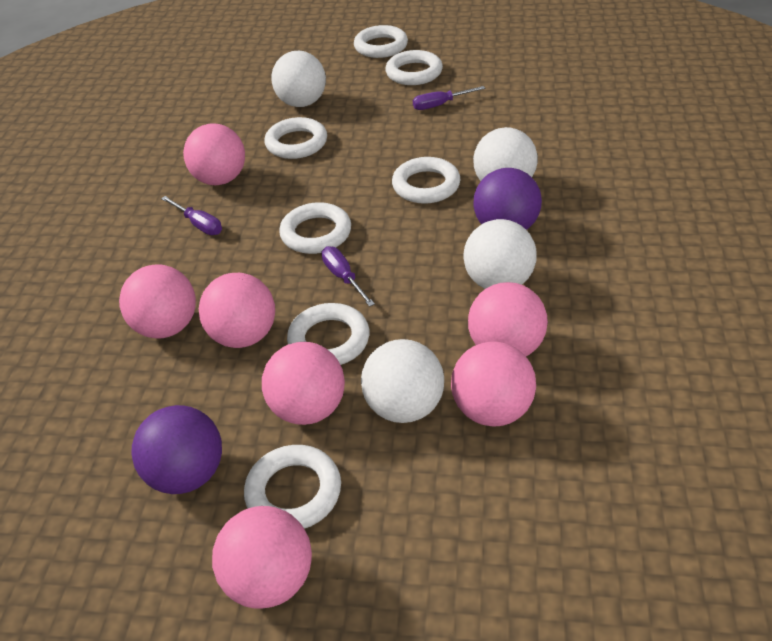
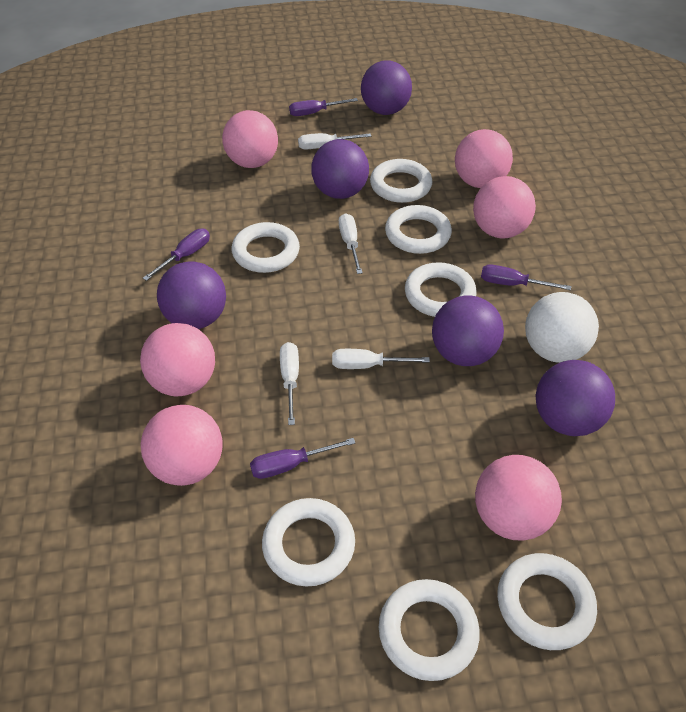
pink ball: [119,264,196,338] [183,123,245,185] [199,273,275,348] [212,506,312,609] [262,342,345,425] [451,341,536,426] [468,282,548,356] = 7 -> [140,323,215,396] [141,405,223,486] [222,110,278,168] [455,129,513,188] [473,176,536,238] [475,455,562,540] = 6
purple ball: [131,405,222,494] [474,168,542,230] = 2 -> [157,261,226,329] [311,139,369,199] [361,60,412,115] [432,295,504,366] [535,360,615,436] = 5
purple screwdriver: [161,196,222,235] [321,246,375,307] [413,86,485,110] = 3 -> [143,229,210,281] [250,438,356,479] [289,98,358,116] [481,265,571,290] = 4
white ball: [271,51,326,107] [361,339,444,423] [463,219,537,289] [473,127,538,181] = 4 -> [525,292,599,363] = 1
white screwdriver: none = 0 -> [280,342,299,425] [298,133,371,149] [332,349,430,369] [339,213,363,274] = 4

